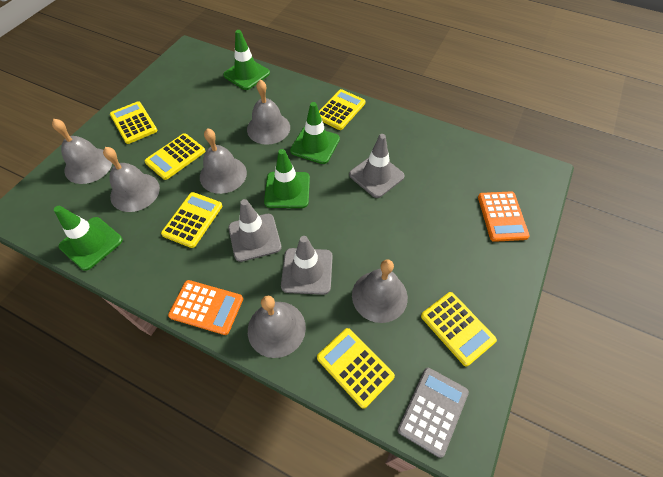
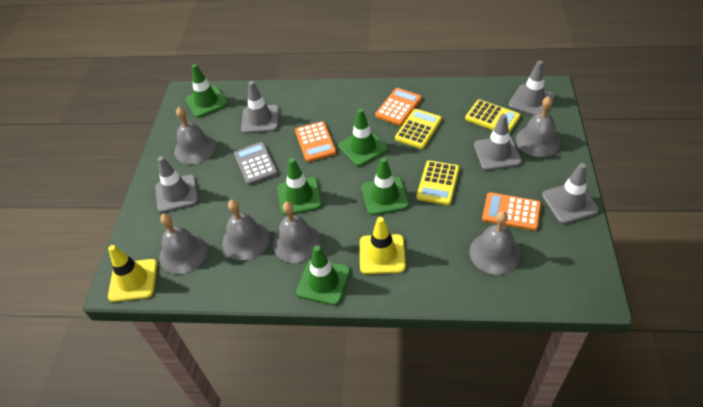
green traffic cone: [54,206,123,271] [223,30,270,90] [264,149,310,208] [290,102,340,164] = 4 -> [185,64,228,118] [277,158,322,215] [296,245,351,305] [339,109,388,166] [362,157,409,215] = 5
grey traffic cone: [228,199,281,262] [281,236,333,295] [349,134,405,198] = 3 -> [155,156,198,213] [241,81,279,134] [474,114,522,170] [508,61,555,116] [542,163,599,224] = 5
orange calculator: [168,280,243,335] [478,191,530,242] = 2 -> [295,121,337,162] [375,88,422,126] [482,192,541,231] = 3
yellow calculator: [110,102,158,144] [144,133,205,180] [161,192,222,248] [317,328,395,409] [319,89,365,130] [421,292,497,366] = 6 -> [395,109,442,149] [417,160,459,205] [465,99,520,134] = 3
yellow traffic cone: none = 0 -> [108,245,157,302] [360,217,406,274] = 2

